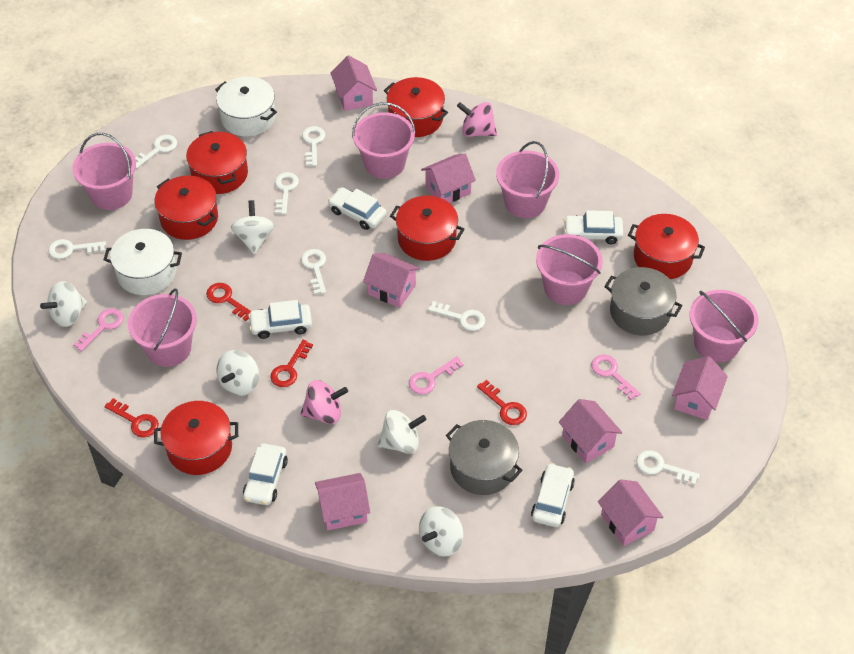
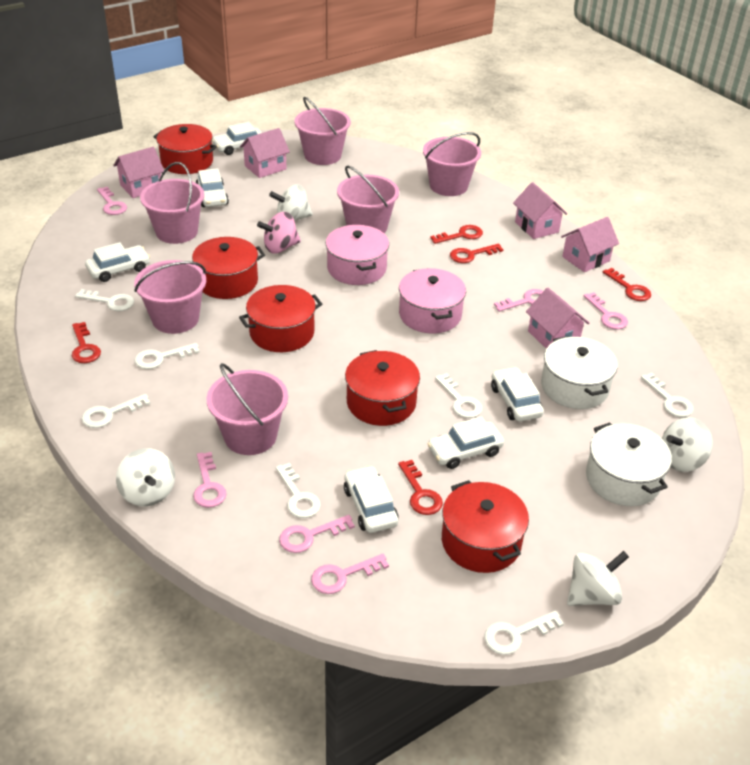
grey pot: [446,420,523,495] [604,267,683,335] = 2 -> none = 0
pink house: [315,473,370,531] [330,55,377,111] [363,253,420,308] [421,154,476,203] [559,399,622,463] [598,479,664,546] [672,356,728,420] = 7 -> [113,147,164,198] [240,128,290,178] [513,182,567,239] [526,288,589,349] [561,217,619,272] = 5
pink key: [73,308,124,352] [409,356,464,394] [591,354,641,400] = 3 -> [97,187,127,215] [193,452,227,508] [279,515,355,553] [311,554,389,594] [494,289,543,312] [584,292,628,330] = 6
pink pot: none = 0 -> [326,225,389,285] [399,268,466,334] = 2
pink spinning top: [300,380,348,424] [457,102,497,137] = 2 -> [257,212,301,253] = 1
red key: [104,398,159,438] [206,283,251,321] [270,340,313,387] [477,380,527,425] = 4 -> [72,322,101,363] [398,460,443,515] [430,225,483,244] [450,244,503,263] [603,268,651,301] = 5
red pot: [154,176,218,240] [154,401,238,475] [186,131,248,194] [384,77,448,137] [390,196,464,261] [628,214,705,279] = 6 -> [153,124,217,174] [192,237,265,299] [239,285,322,352] [345,350,420,426] [442,480,529,573] = 5
white car: [243,443,288,505] [248,300,312,339] [328,187,387,230] [531,463,575,527] [564,210,623,244] = 5 -> [85,242,150,282] [196,168,229,207] [212,122,262,155] [344,466,399,533] [427,417,504,469] [491,367,544,422] = 6
white spinning top: [40,281,87,327] [216,350,259,396] [231,200,275,255] [378,410,426,454] [419,506,464,557] = 5 -> [116,448,175,507] [269,185,313,221] [567,551,629,606] [662,417,713,472] = 4

